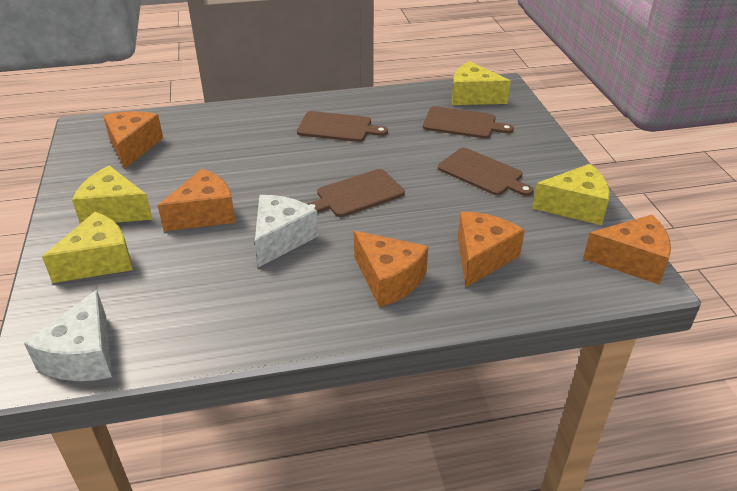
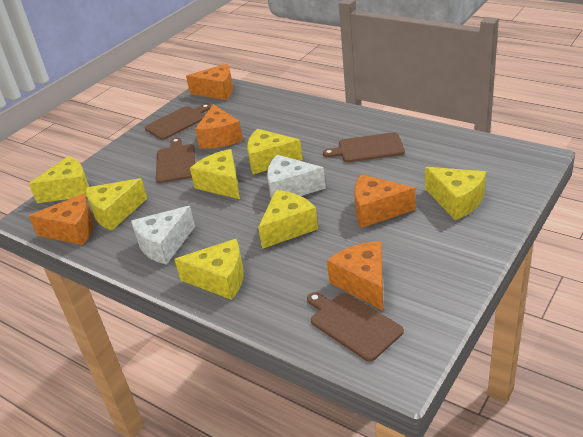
yellow cheese: [42,212,133,283] [72,166,153,224] [452,61,511,105] [532,164,610,225] = 4 -> [29,156,89,203] [86,178,147,231] [174,239,244,300] [190,149,240,199] [247,129,303,174] [258,190,318,249] [425,167,486,220] = 7

